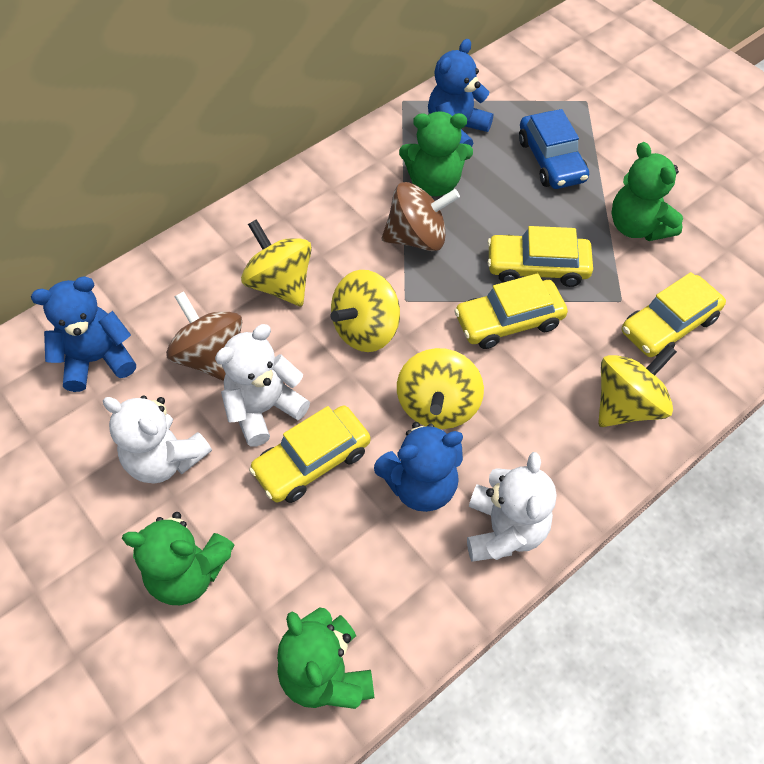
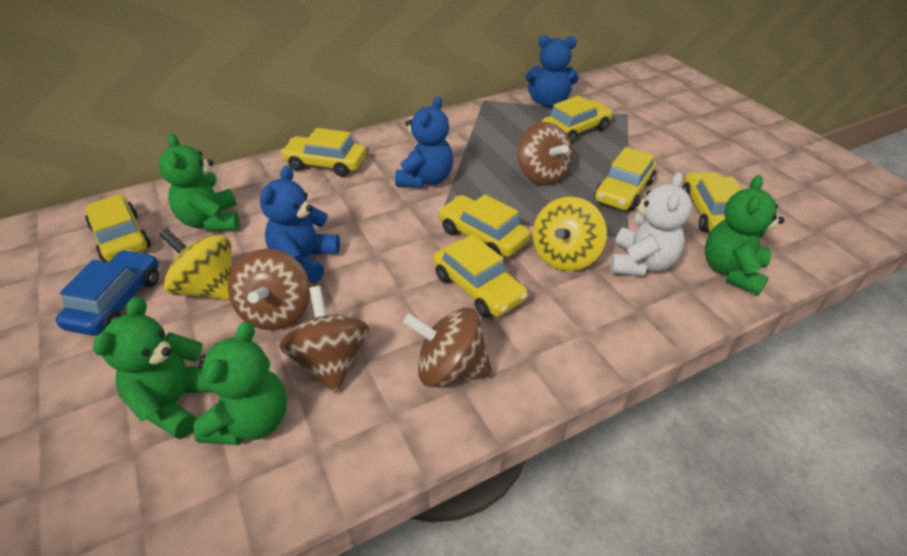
brown spinning top: [166,292,242,381] [382,182,460,251] = 2 -> [228,249,310,330] [279,286,369,393] [403,307,493,387] [517,122,573,186] = 4
white teddy bear: [103,395,212,483] [215,324,310,447] [467,452,556,562] = 3 -> [610,172,692,276] = 1
yellow car: [249,405,371,503] [454,273,568,349] [487,226,593,287] [622,272,726,357] = 4 -> [85,195,151,262] [281,128,366,177] [433,235,528,317] [438,194,531,257] [542,95,613,143] [594,147,657,211] [682,172,742,232] = 7
yellow spinning top: [241,219,312,307] [330,270,400,352] [397,348,484,429] [598,345,677,427] = 4 -> [159,228,232,300] [533,197,607,271] = 2

